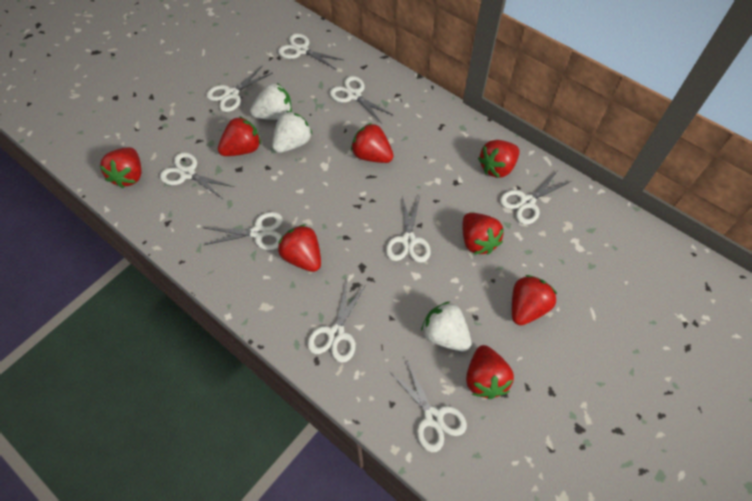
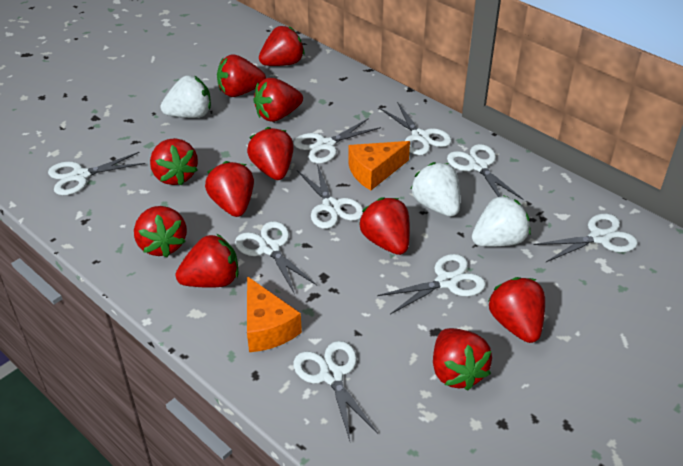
orange cheese: none = 0 -> [247,276,302,352] [348,141,410,190] = 2
red strawberry: [100,147,142,188] [218,116,261,156] [278,224,321,272] [351,123,394,163] [462,213,504,254] [466,345,514,399] [478,140,520,178] [512,275,557,325] = 8 -> [134,206,187,257] [150,138,198,186] [176,234,238,288] [205,161,254,217] [217,54,266,97] [247,127,294,180] [253,78,303,122] [259,26,305,66] [359,197,410,255] [433,328,492,391] [489,277,545,343] = 11

